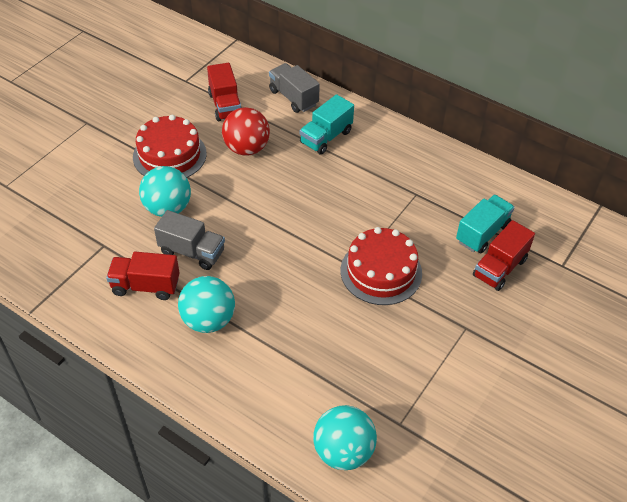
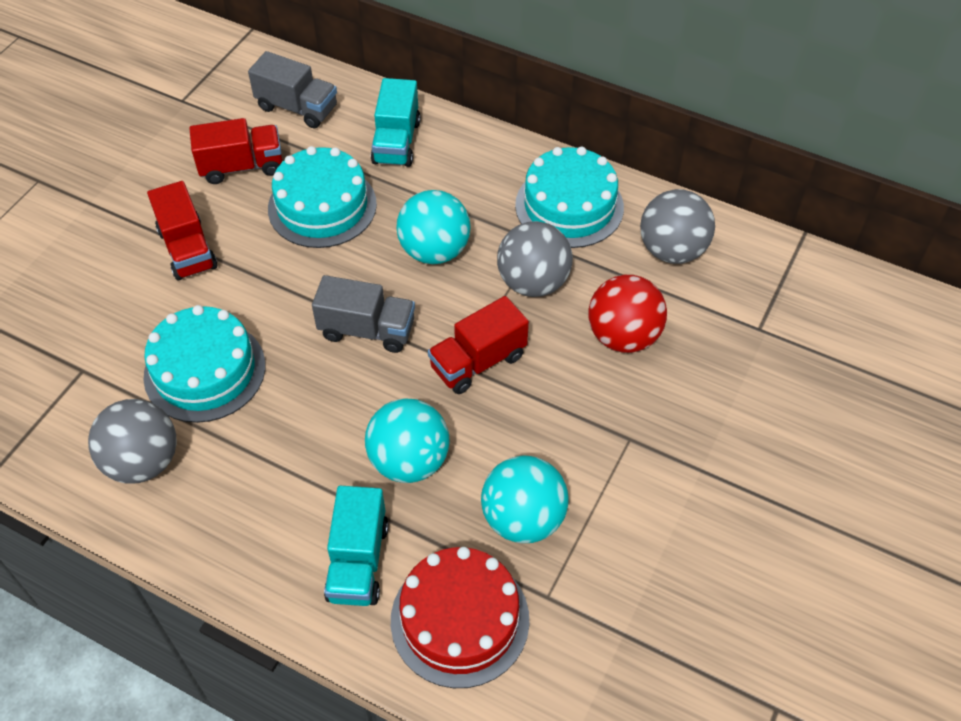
grey ball: none = 0 -> [88,399,177,484] [497,221,573,297] [640,189,715,264] = 3
red cake: [133,115,207,178] [341,227,422,305] = 2 -> [391,547,529,688] = 1
turquoise cake: none = 0 -> [143,305,265,423] [268,146,377,248] [515,147,624,248] = 3

